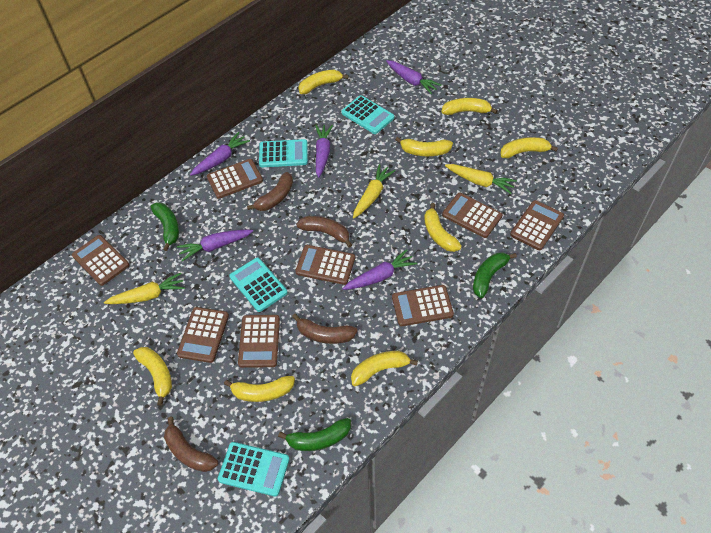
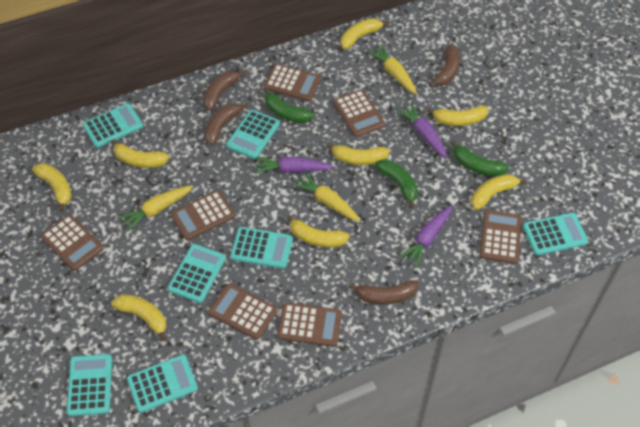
brown calculator: [72,235,130,286] [177,307,229,363] [207,159,263,199] [238,315,280,368] [295,245,355,285] [392,285,454,326] [442,193,502,238] [510,200,564,250] = 8 -> [41,214,104,271] [171,190,235,240] [208,283,277,340] [264,64,321,101] [278,302,342,347] [333,89,385,137] [480,210,522,264] = 7
purple carrot: [177,229,253,261] [190,132,250,176] [315,125,333,178] [342,249,417,290] [386,60,442,94] = 5 -> [255,157,334,174] [396,102,448,158] [399,206,452,268] = 3
turquoise calculator: [218,442,290,497] [229,257,288,312] [259,139,308,167] [342,95,394,134] = 4 -> [66,354,112,416] [83,103,143,148] [127,355,198,413] [168,244,226,303] [226,110,280,159] [230,227,293,269] [523,213,588,255] = 7

